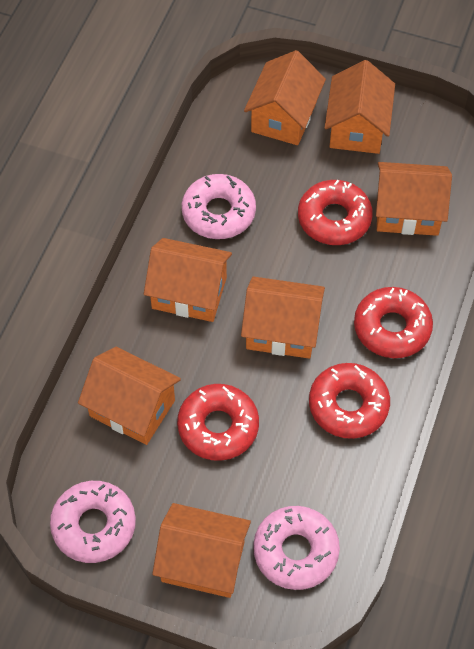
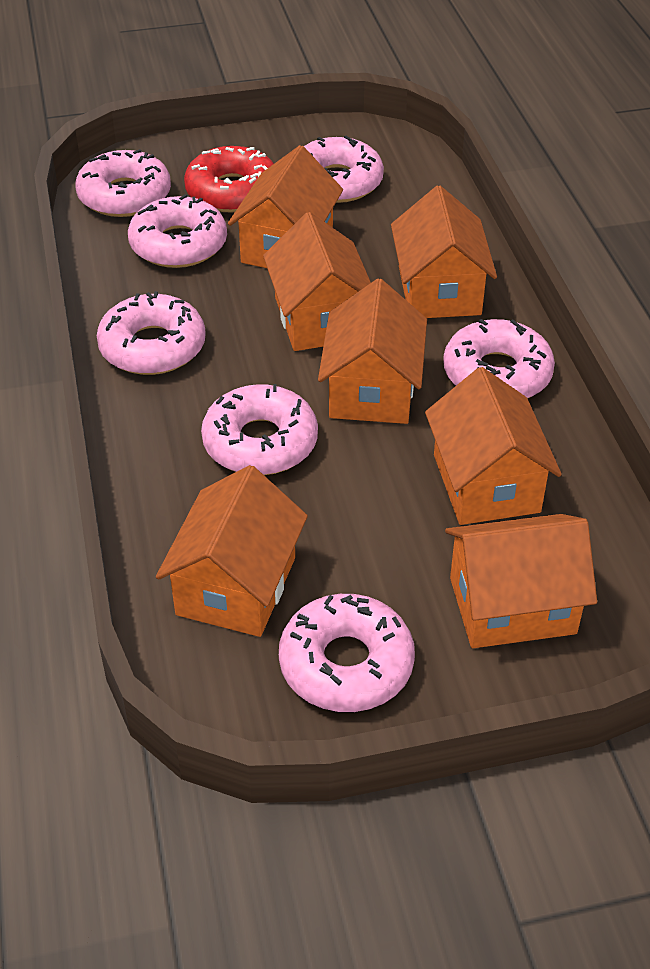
pink donut: [50,481,136,563] [182,174,256,239] [253,506,340,590] = 3 -> [75,149,171,217] [97,291,206,375] [128,194,227,268] [201,384,318,475] [279,594,415,712] [304,136,384,203] [443,319,555,398] = 7
red donut: [177,384,259,461] [298,180,373,245] [309,363,390,439] [354,287,433,358] = 4 -> [184,146,274,213] = 1

